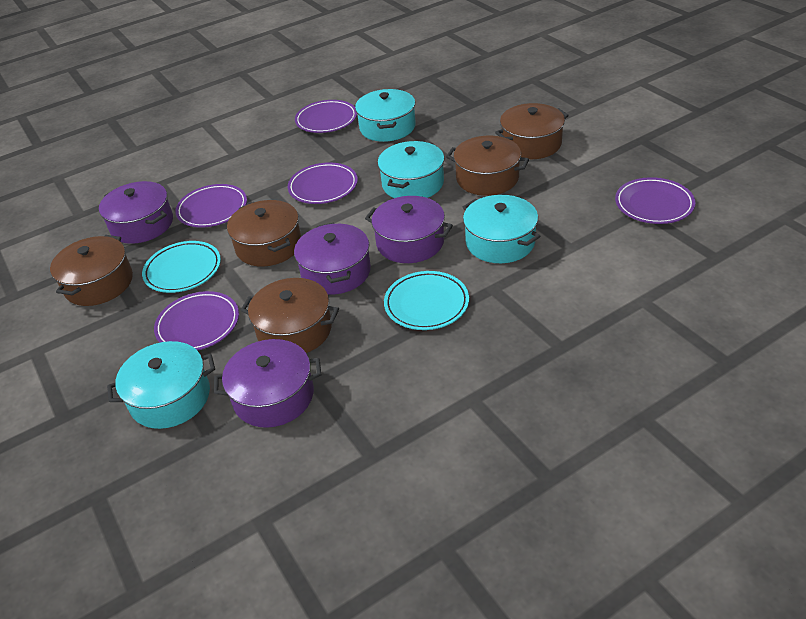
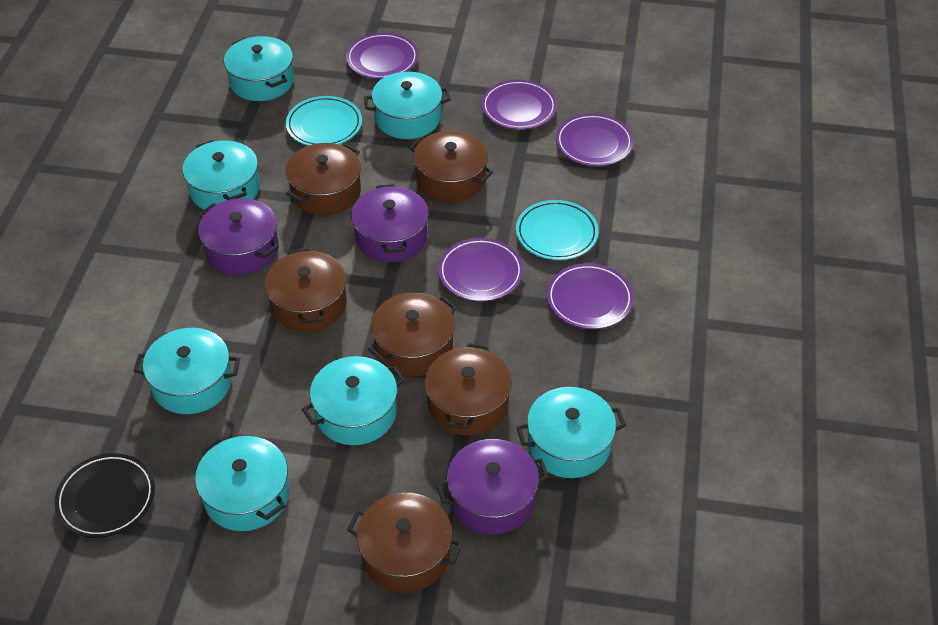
black plate: none = 0 -> [54,453,155,538] = 1
brown pot: [50,235,133,306] [227,200,301,267] [241,278,339,353] [446,136,529,196] [495,103,569,159] = 5 -> [265,248,347,332] [286,143,361,215] [347,493,463,593] [368,293,457,377] [409,130,493,202] [425,343,512,435] = 6
purple pot: [99,181,173,244] [214,339,321,428] [294,223,371,295] [365,196,453,263] = 4 -> [198,198,279,275] [351,184,429,262] [436,439,549,534] = 3
turquoise pot: [107,341,215,429] [355,89,416,142] [378,141,444,198] [463,195,541,263] = 4 -> [134,328,240,414] [182,140,260,209] [195,436,289,531] [224,36,294,101] [302,356,405,445] [364,72,451,139] [516,387,626,478] = 7

